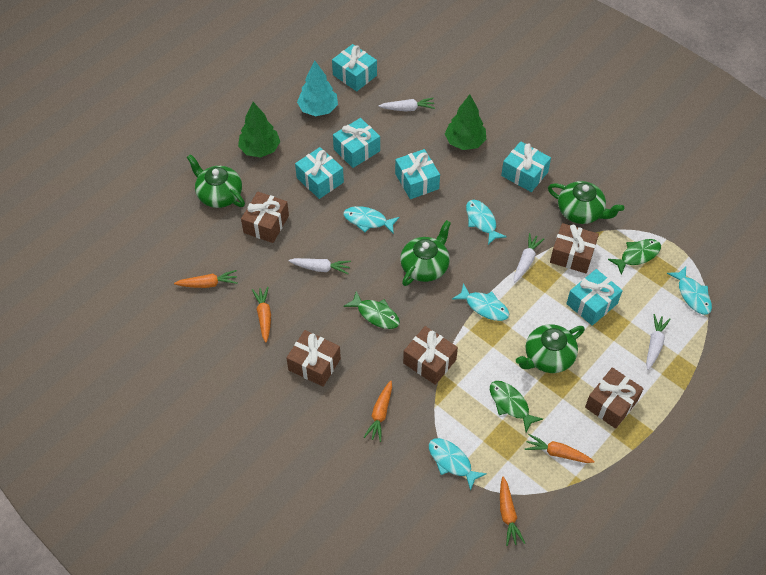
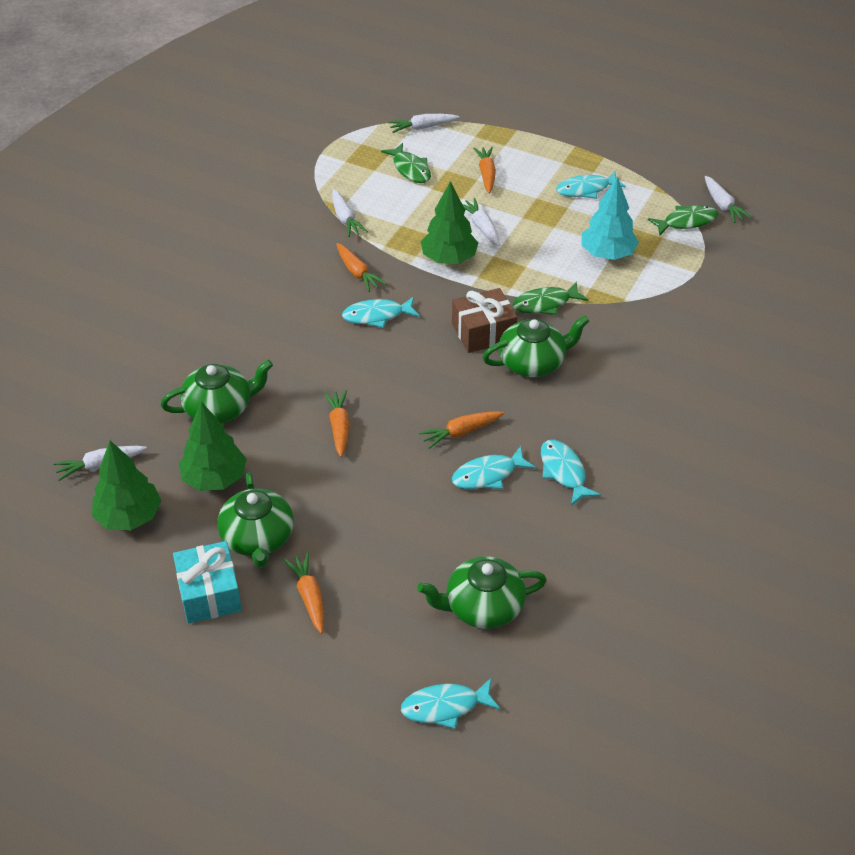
brown gift: [241,192,289,243] [287,330,341,387] [403,326,458,385] [550,223,599,273] [585,367,643,429] = 5 -> [452,288,517,353] = 1
green tree: [238,102,280,158] [445,95,486,150] = 2 -> [92,441,161,531] [179,401,247,491] [421,181,478,264] = 3
turquoise gift: [295,147,344,199] [332,44,377,91] [333,118,380,168] [395,149,440,199] [501,141,551,192] [566,269,623,326] = 6 -> [173,541,242,624] = 1
white carrot: [289,258,351,274] [379,98,435,111] [514,233,544,283] [646,314,670,370] = 4 -> [53,446,147,481] [332,189,368,237] [388,114,460,133] [462,198,500,246] [705,176,752,223] = 5

